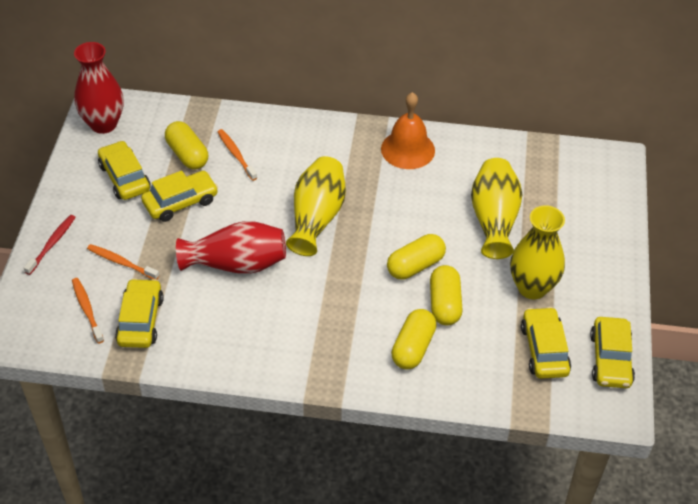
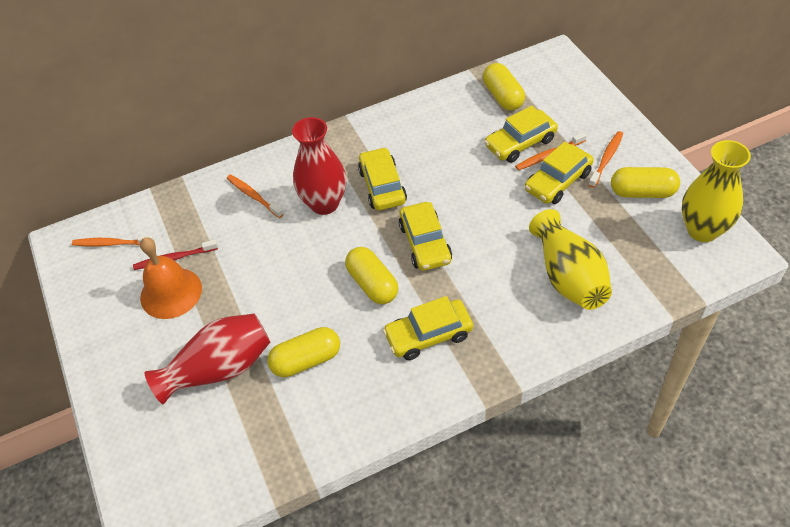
orange toothbrush: [72,278,104,344] [87,244,159,279] [218,129,257,181] = 3 -> [72,235,154,246] [227,174,284,218] [515,132,587,170] [589,131,623,188] = 4
yellow vase: [286,156,346,256] [471,158,522,259] [510,205,565,299] = 3 -> [529,209,612,310] [682,140,751,242] = 2

